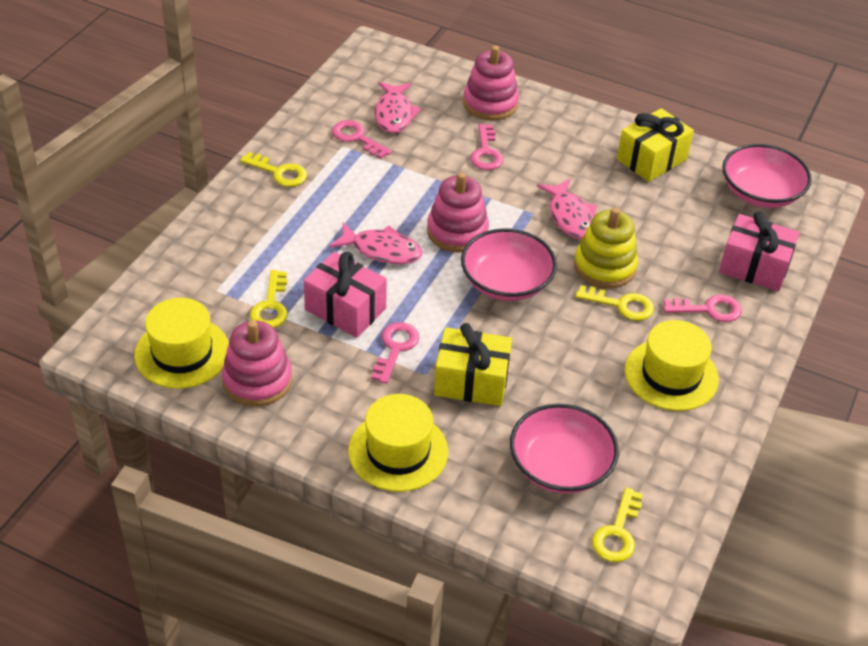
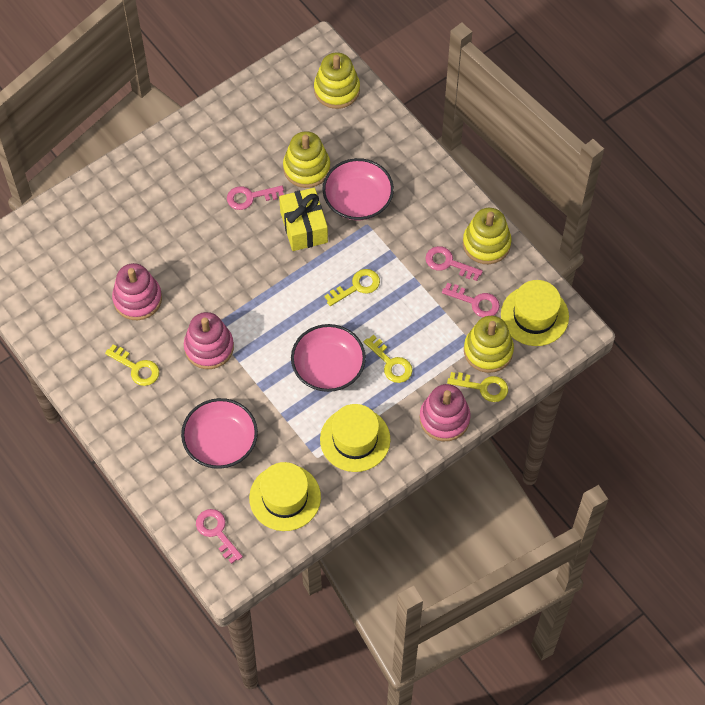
pink fish: [329,222,422,264] [374,82,421,133] [537,179,597,239] = 3 -> none = 0
pink gift: [304,252,387,338] [719,211,799,291] = 2 -> none = 0
yellow gift: [434,323,512,406] [617,108,694,182] = 2 -> [279,188,328,251] = 1
yellow stacking toy: [574,207,638,288] = 1 -> [283,131,330,188] [314,52,360,109] [463,208,512,264] [464,316,514,373] = 4

